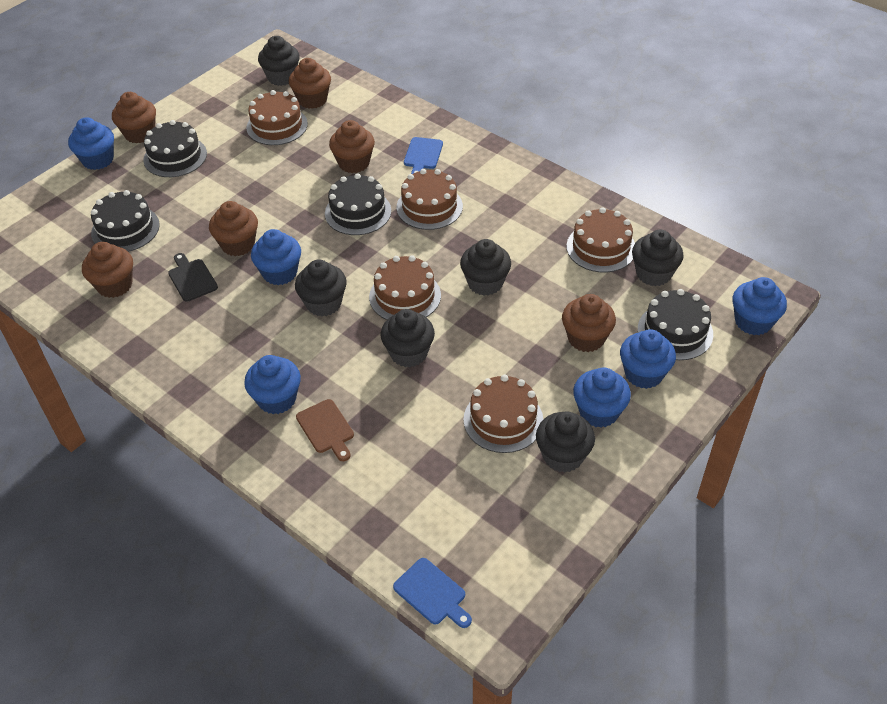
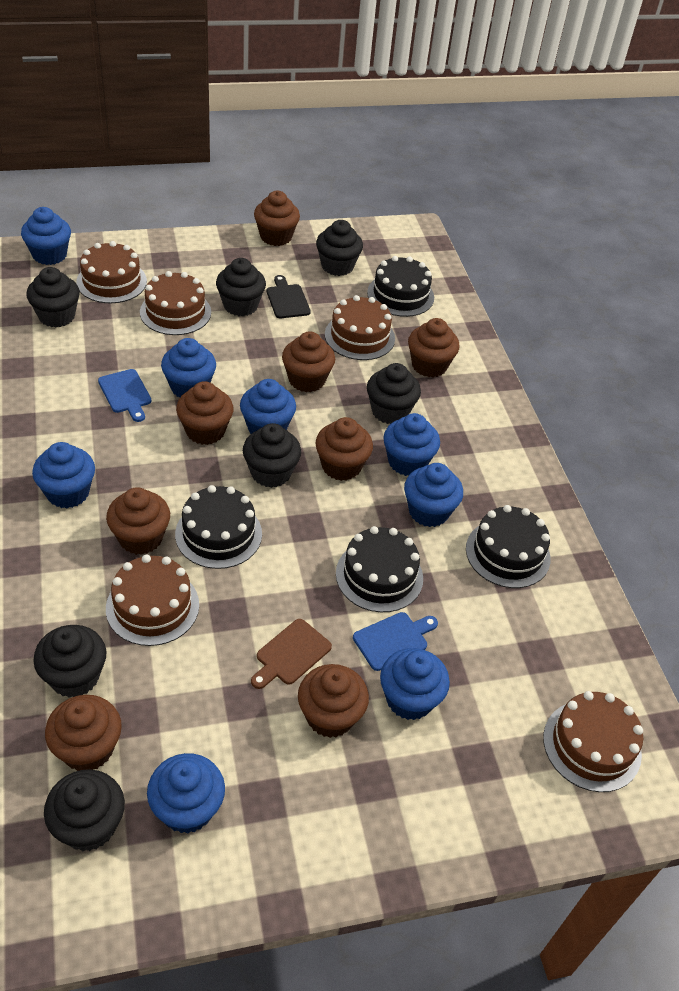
black cupcake: [258,36,300,86] [295,259,347,316] [381,309,435,367] [460,239,511,296] [536,411,595,473] [632,230,684,286] = 6 -> [26,267,80,327] [33,625,106,698] [44,769,125,851] [216,258,266,316] [243,423,301,488] [316,220,363,276] [367,363,421,424] = 7
blue cupcake: [68,117,114,170] [244,355,301,414] [251,229,301,285] [573,367,631,428] [620,329,676,389] [732,277,787,335] = 6 -> [21,207,71,265] [32,442,95,508] [147,753,225,834] [161,338,216,397] [240,379,296,434] [380,648,450,720] [383,413,440,476] [404,463,463,527] = 8
brown cupcake: [82,242,133,298] [112,92,156,143] [209,201,258,256] [289,58,331,109] [329,120,375,173] [562,294,616,352] = 6 -> [45,695,122,771] [106,487,170,555] [176,381,234,445] [254,191,300,246] [282,331,335,392] [298,664,369,738] [315,417,373,481] [408,318,460,377] = 8

